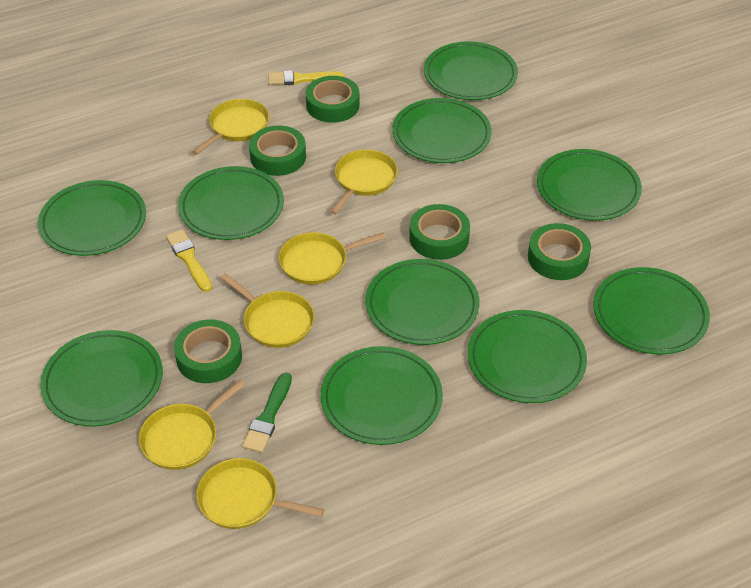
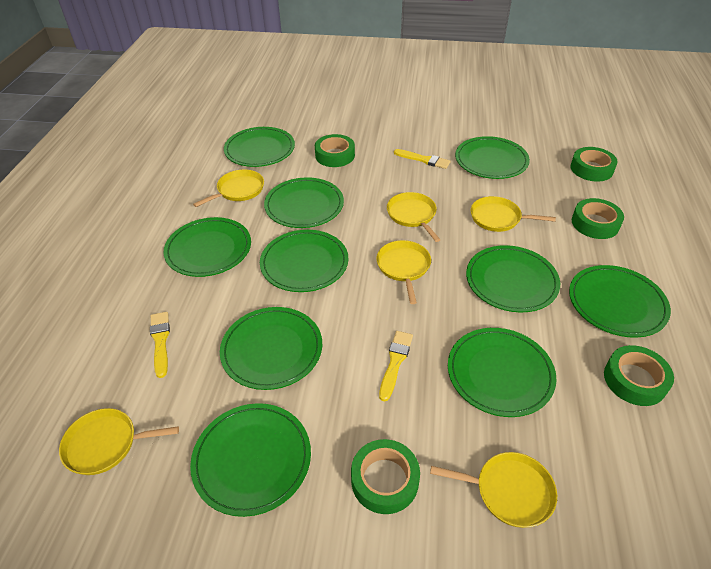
green brush: [242,373,292,453] = 1 -> none = 0
yellow brush: [166,229,212,292] [268,70,344,85] = 2 -> [150,312,170,378] [379,331,413,401] [394,149,451,169] = 3

